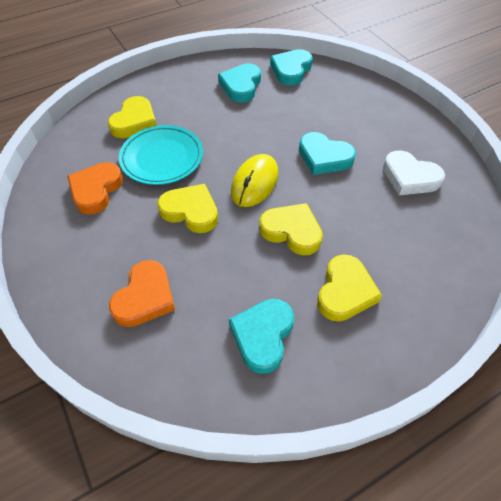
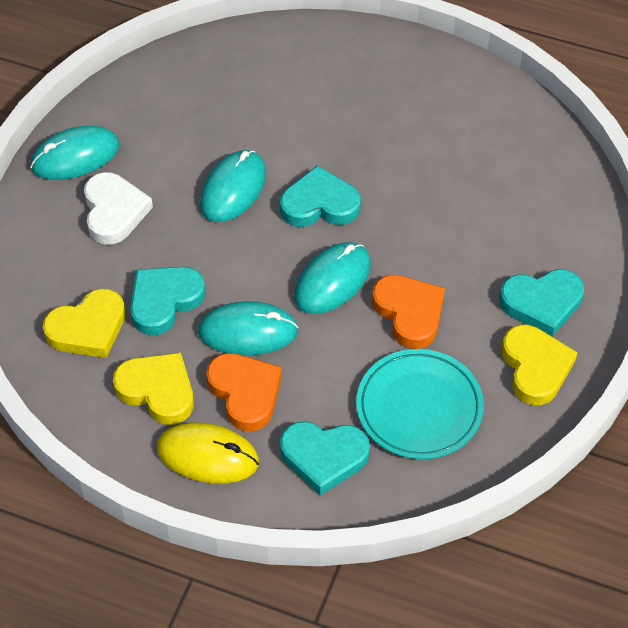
turquoise mouse: none = 0 -> [30,126,120,180] [198,301,298,355] [200,150,266,222] [294,242,371,314] = 4
yellow heart: [108,96,157,138] [157,184,218,233] [259,203,323,255] [317,254,382,322] = 4 -> [43,289,126,358] [113,352,194,425] [502,325,578,405] = 3

